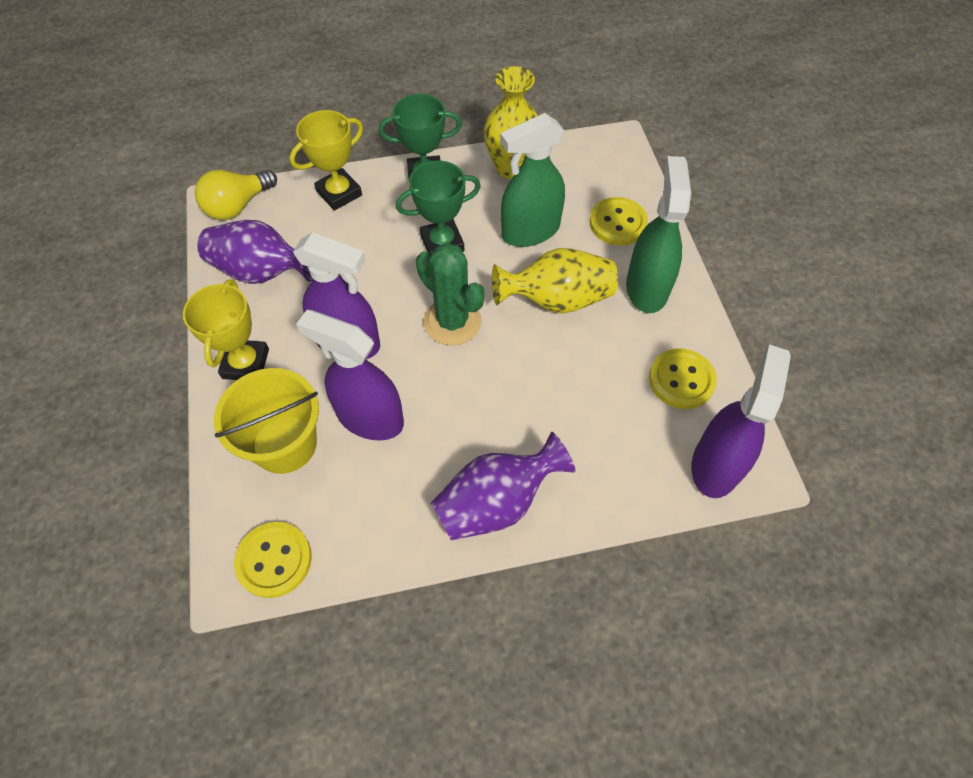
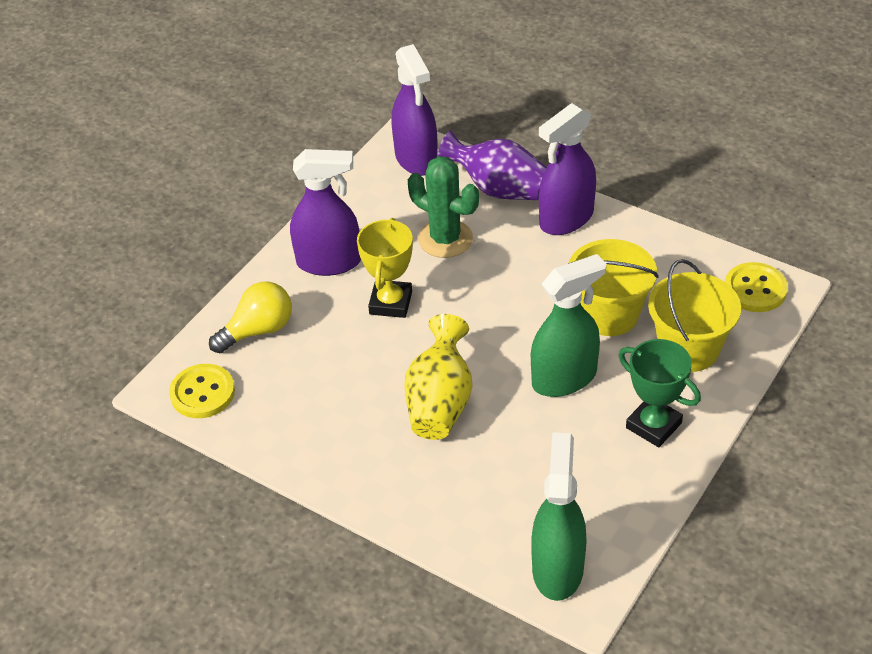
green trophy: [379,94,462,186] [396,161,481,254] = 2 -> [619,339,701,447] = 1
purple vase: [197,220,313,284] [431,432,575,541] = 2 -> [437,130,547,200] = 1
yellow bucket: [214,368,319,474] = 1 -> [568,239,659,336] [648,259,741,372] = 2
yellow button: [234,522,312,598] [590,197,648,246] [649,348,717,409] = 3 -> [169,364,235,418] [725,262,788,312] = 2
yellow trophy: [183,279,269,380] [289,110,363,211] = 2 -> [357,218,413,318] = 1
yellow vase: [484,66,538,179] [492,248,618,313] = 2 -> [404,314,473,440] = 1

